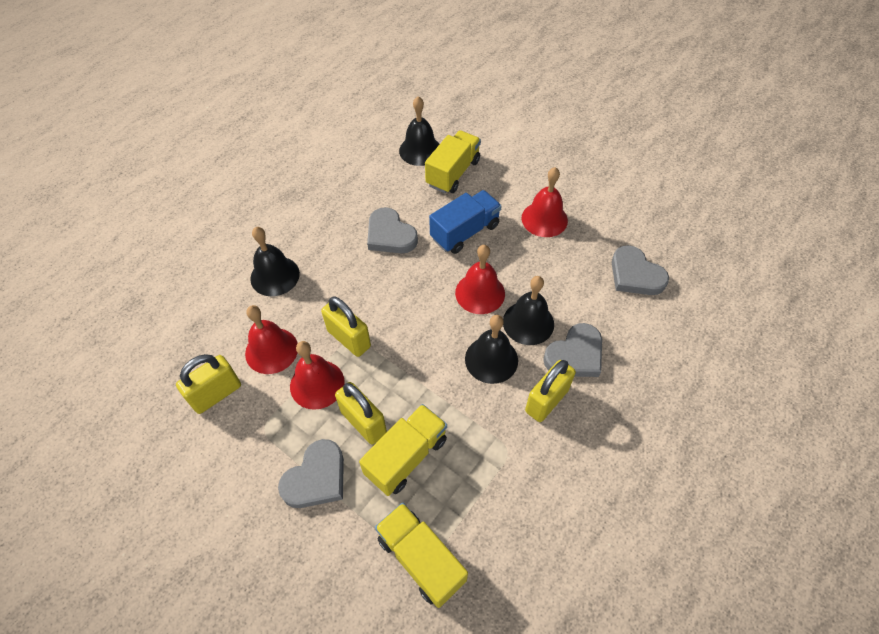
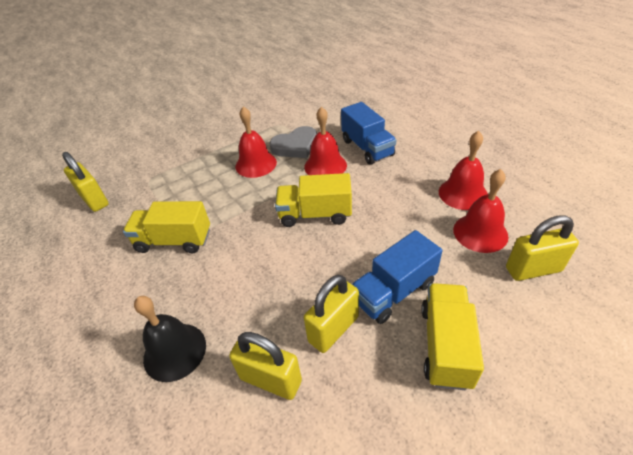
black bell: [250,227,300,296] [399,96,439,166] [465,315,518,384] [503,276,554,345] = 4 -> [134,296,206,382] = 1
blue truck: [429,190,502,254] = 1 -> [341,102,396,165] [352,230,443,324] = 2
grey heart: [278,439,344,508] [367,207,418,253] [543,323,602,377] [612,245,669,295] = 4 -> [270,126,317,158] = 1

